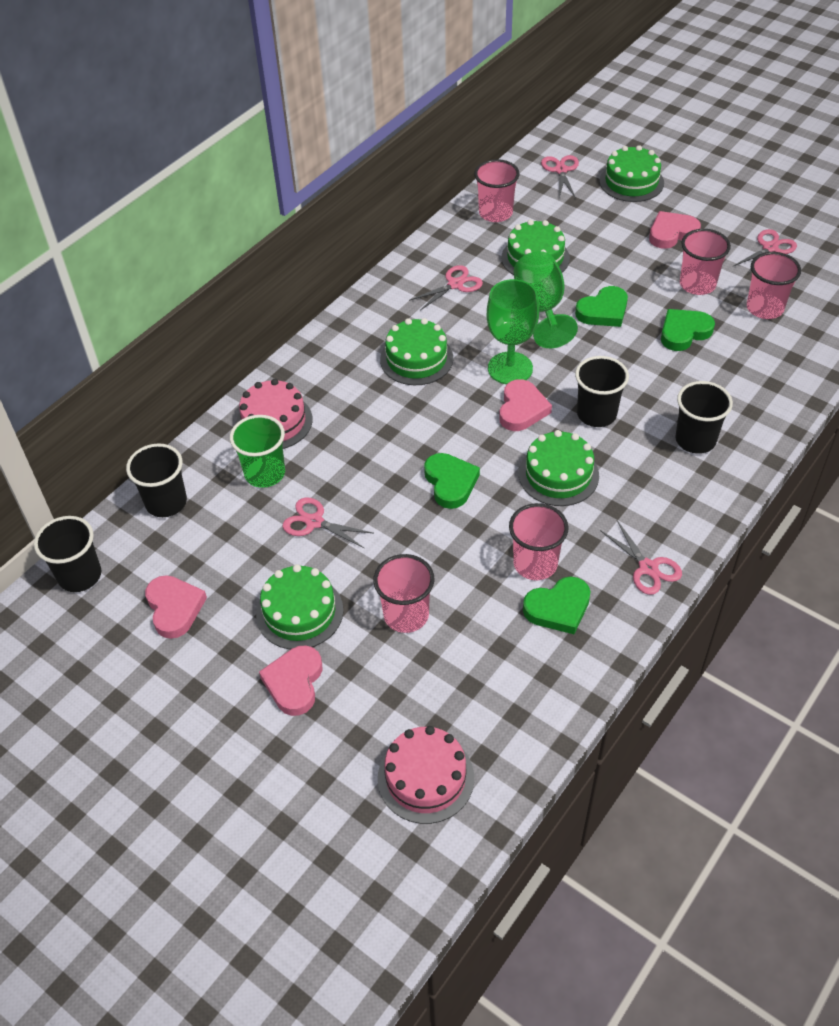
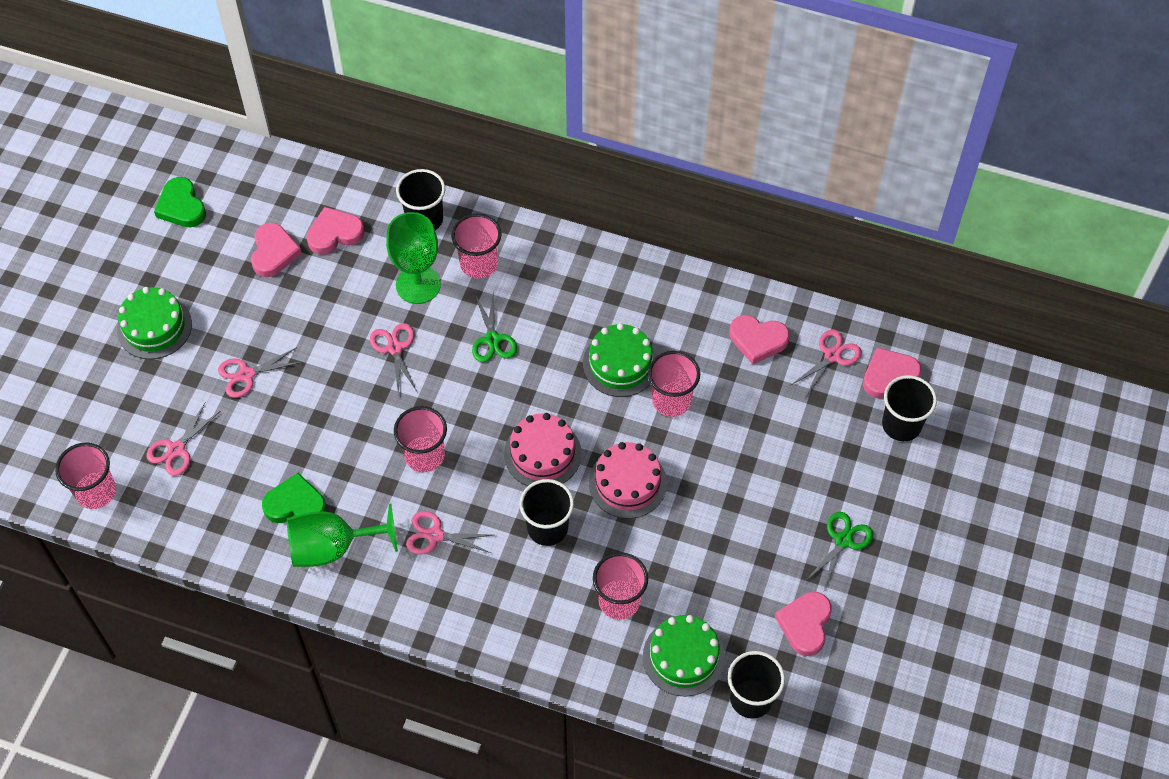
green cake: [256,564,343,649] [380,318,453,385] [501,220,570,275] [519,430,599,506] [599,145,664,202] = 5 -> [117,287,192,359] [583,323,657,397] [643,615,725,697] = 3
green cup: [230,415,285,488] = 1 -> none = 0
green heart: [424,453,480,509] [523,576,590,634] [575,286,628,327] [661,309,715,351] = 4 -> [154,177,206,227] [262,473,326,523] = 2
green scissors: none = 0 -> [472,291,517,362] [808,512,873,590] = 2
pink heart: [145,575,207,639] [259,646,322,716] [499,379,552,431] [649,211,701,249] = 4 -> [251,223,302,277] [307,207,365,254] [730,315,790,365] [775,592,832,656] [863,347,922,398] = 5

